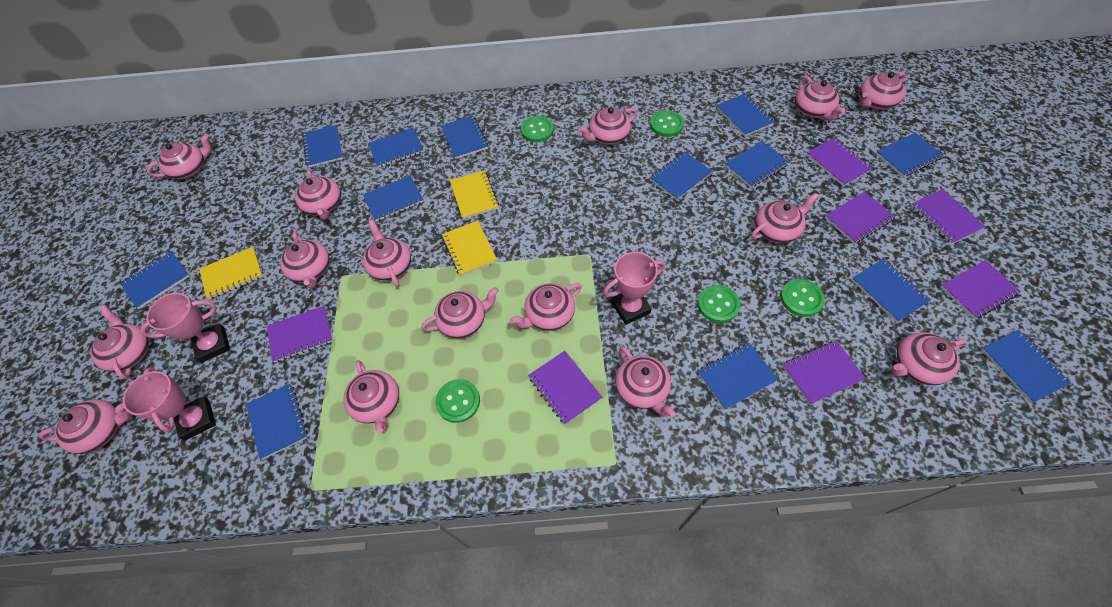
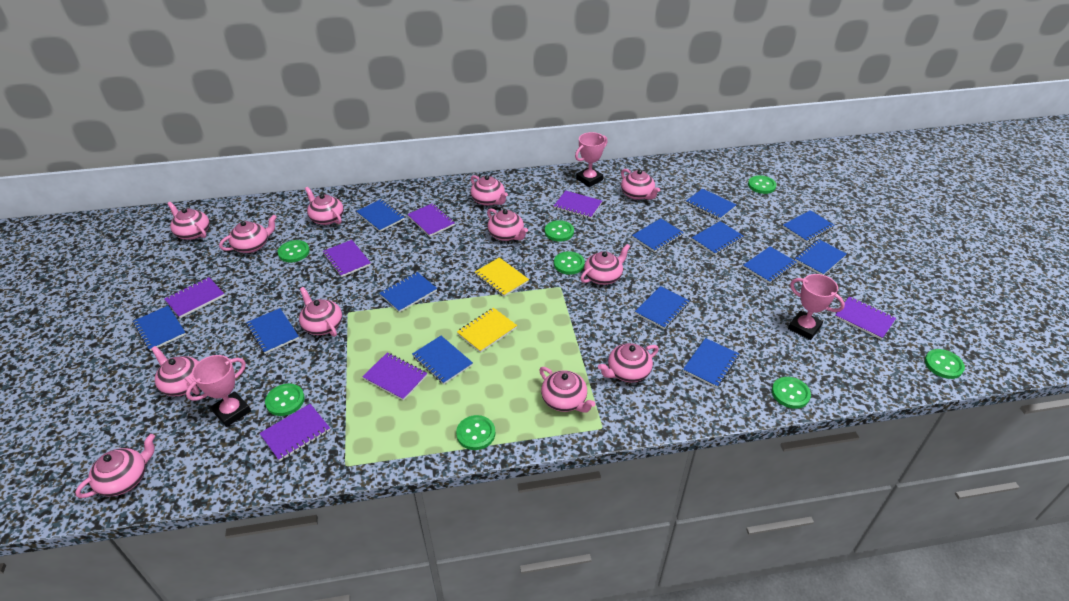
green button: [435,379,480,423] [521,116,554,142] [650,110,684,137] [698,285,740,323] [780,279,825,317] = 5 -> [265,384,305,416] [278,240,310,262] [456,415,495,450] [545,220,574,242] [554,251,585,275] [748,175,776,194] [772,377,811,409] [925,349,965,379] = 8
pink teapot: [39,399,131,454] [91,305,149,379] [147,133,212,179] [280,232,330,288] [295,170,341,220] [343,360,399,433] [363,220,411,287] [422,287,499,338] [510,283,582,331] [578,107,637,145] [616,346,676,417] [751,193,819,243] [795,76,845,121] [860,72,906,110] [892,332,966,385] = 15 -> [75,434,155,498] [151,346,200,396] [167,202,210,240] [219,215,277,253] [299,287,342,337] [305,187,344,225] [471,175,508,206] [487,209,528,241] [539,367,595,412] [580,244,630,285] [598,343,659,382] [621,169,660,200] = 12
yellow notebook: [199,247,263,300] [442,221,497,276] [450,170,499,219] = 3 -> [457,308,517,353] [475,257,529,297] = 2

